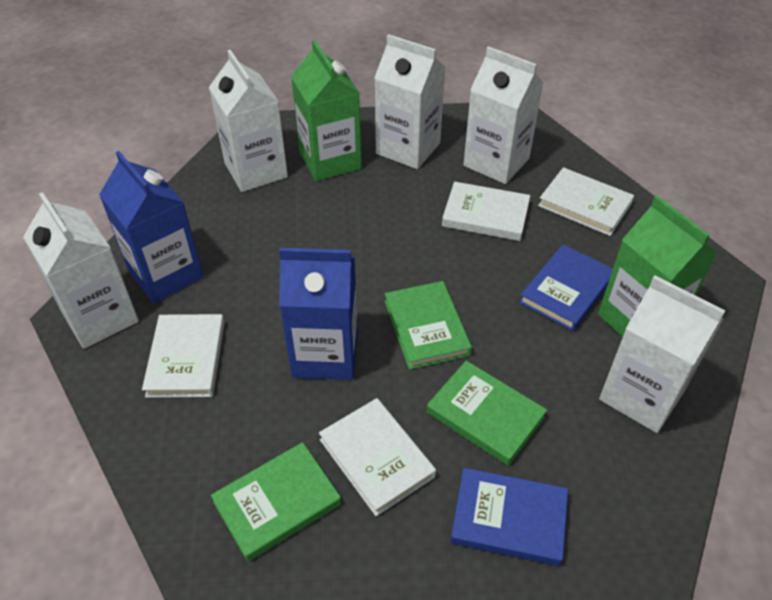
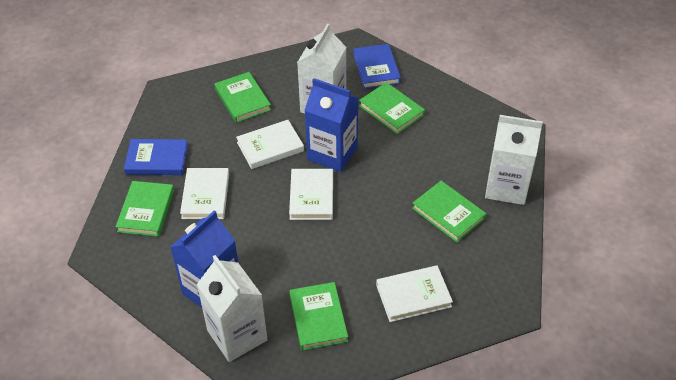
green book: [211,442,341,562] [385,281,472,370] [427,361,547,466] = 3 -> [115,181,174,237] [214,72,271,123] [289,282,348,351] [359,82,425,134] [412,181,486,242] = 5
green carton: [291,40,362,181] [598,196,717,337] = 2 -> none = 0
white carton: [23,192,139,349] [209,50,288,192] [374,34,446,169] [463,46,544,184] [599,276,726,433] = 5 -> [197,255,268,362] [297,24,346,114] [485,115,543,205] = 3

